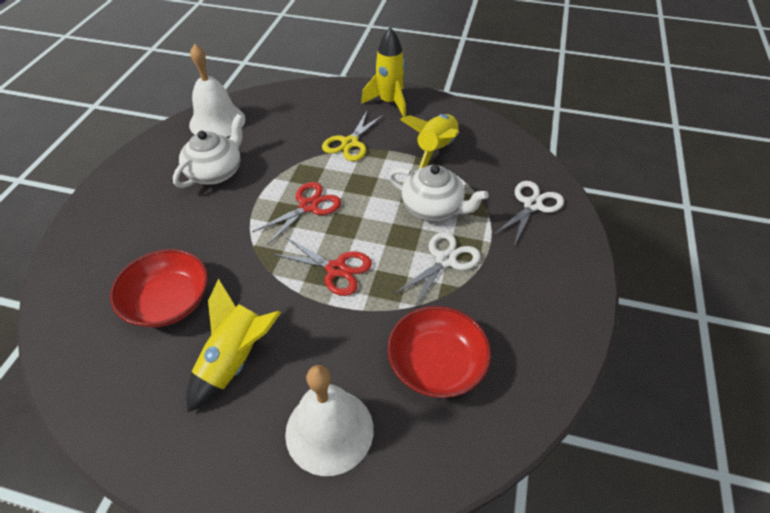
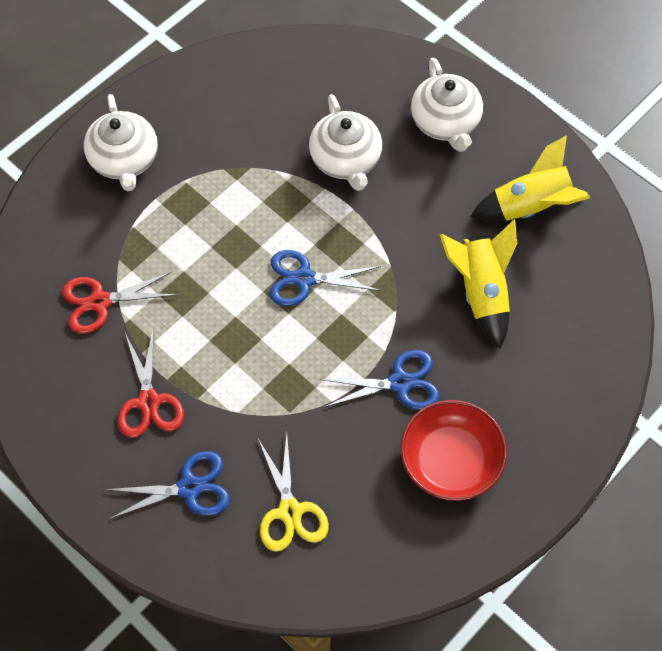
blue scissors: none = 0 -> [105,451,230,519] [270,250,381,306] [320,350,440,410] = 3
red bowl: [110,249,208,328] [387,306,491,398] = 2 -> [400,400,507,501] = 1
white bell: [189,44,245,137] [285,365,374,476] = 2 -> none = 0
white scissors: [394,232,481,309] [493,181,564,246] = 2 -> none = 0
white teapot: [173,114,243,188] [389,165,489,221] = 2 -> [84,94,158,191] [309,94,382,191] [411,58,483,152] = 3
yellow rocket: [186,279,281,412] [361,27,406,117] [400,114,459,169] = 3 -> [440,220,517,348] [470,135,590,221] = 2

